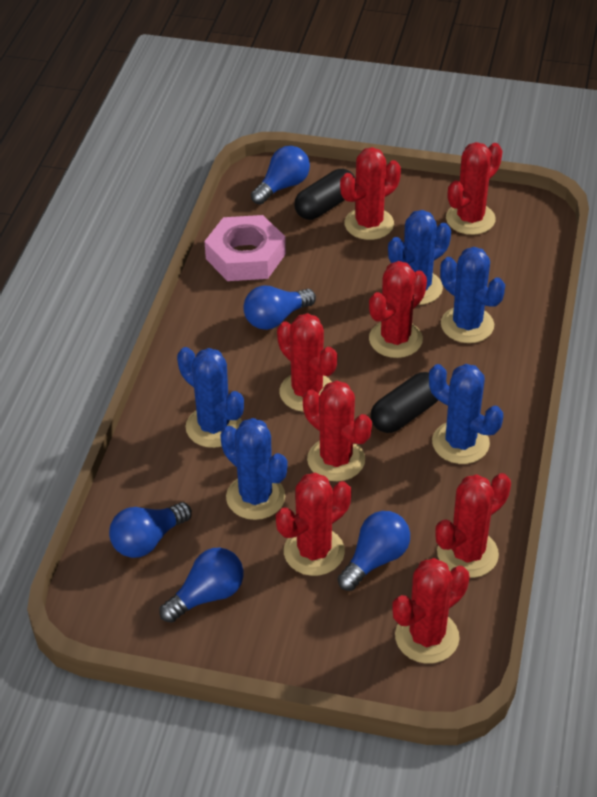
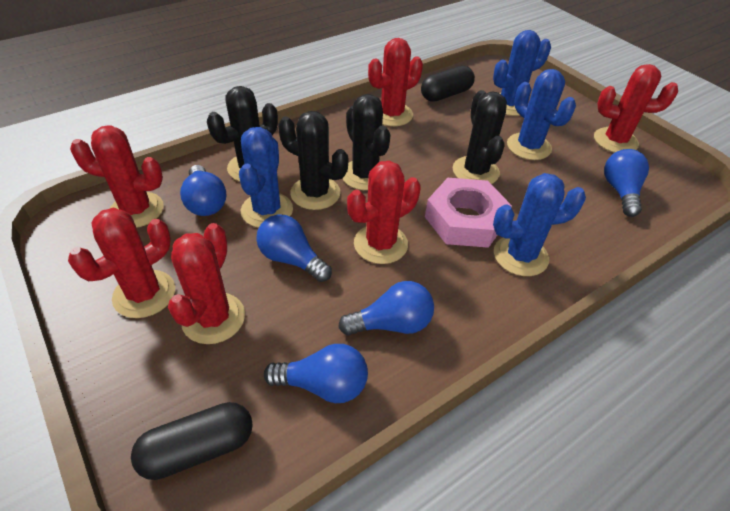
black cactus: none = 0 -> [207,86,278,181] [278,111,348,210] [342,94,390,190] [453,90,507,184] = 4
blue cactus: [177,347,244,448] [220,418,288,520] [388,210,451,305] [429,364,503,464] [440,247,505,343] = 5 -> [239,127,293,228] [493,30,551,116] [493,173,586,276] [507,69,576,160] = 4
red cactus: [276,472,351,576] [277,313,338,412] [303,381,372,481] [340,147,401,240] [369,261,427,358] [392,558,470,664] [435,473,511,578] [446,142,503,235] = 8 -> [68,208,175,318] [70,126,164,228] [168,223,245,344] [347,161,421,264] [368,38,423,126] [594,64,678,153] = 6

